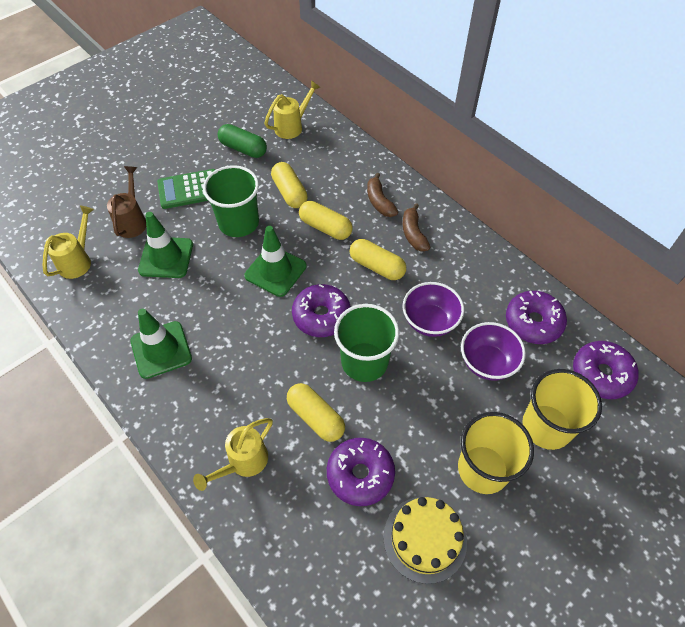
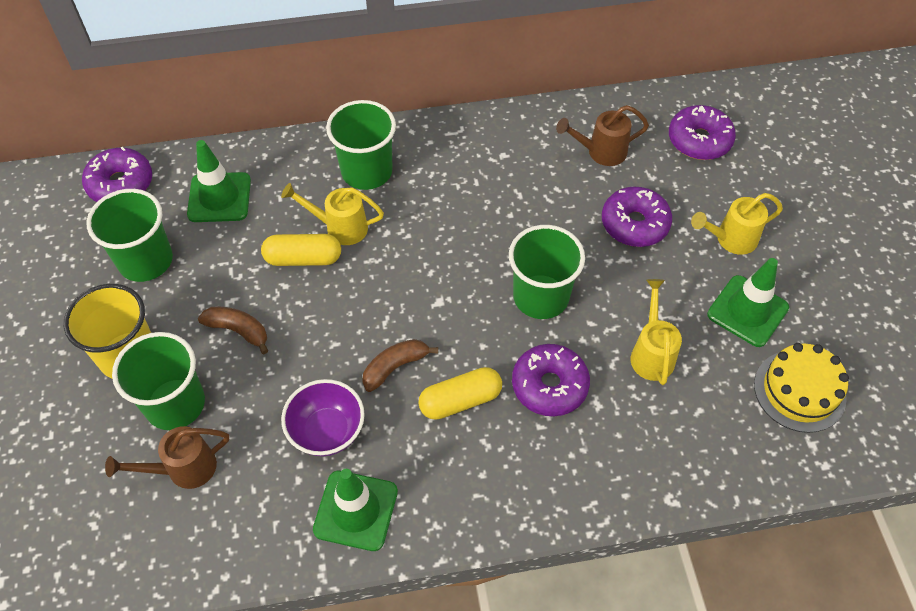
brown watering can: [107,166,146,238] = 1 -> [105,426,229,489] [556,105,649,166] = 2
green calculator: [157,169,216,209] = 1 -> none = 0
green capsule: [218,124,267,158] = 1 -> none = 0
green cup: [203,165,259,237] [334,304,399,382] = 2 -> [86,189,173,282] [112,332,205,430] [326,100,396,190] [509,225,585,319] = 4
purple bowl: [403,282,464,337] [461,322,526,381] = 2 -> [281,379,365,456] = 1
yellow capsule: [271,162,308,208] [287,383,345,442] [299,201,353,240] [349,239,406,280] = 4 -> [261,234,341,266] [418,367,502,420] = 2
yellow cup: [458,412,534,494] [522,369,602,450] = 2 -> [64,284,151,379] = 1

